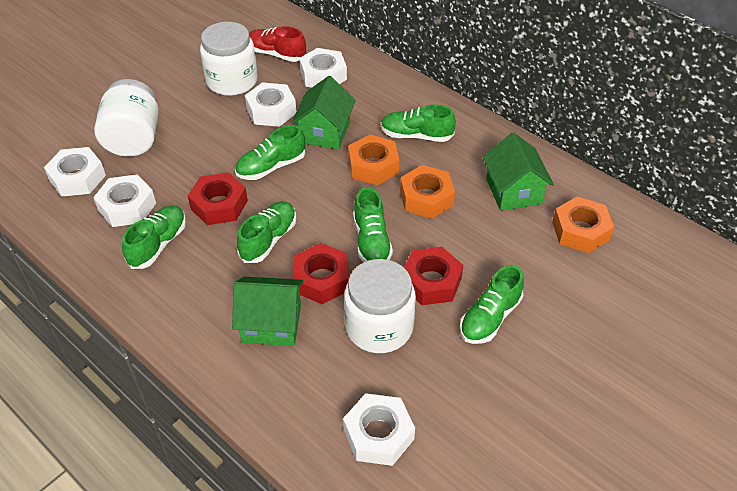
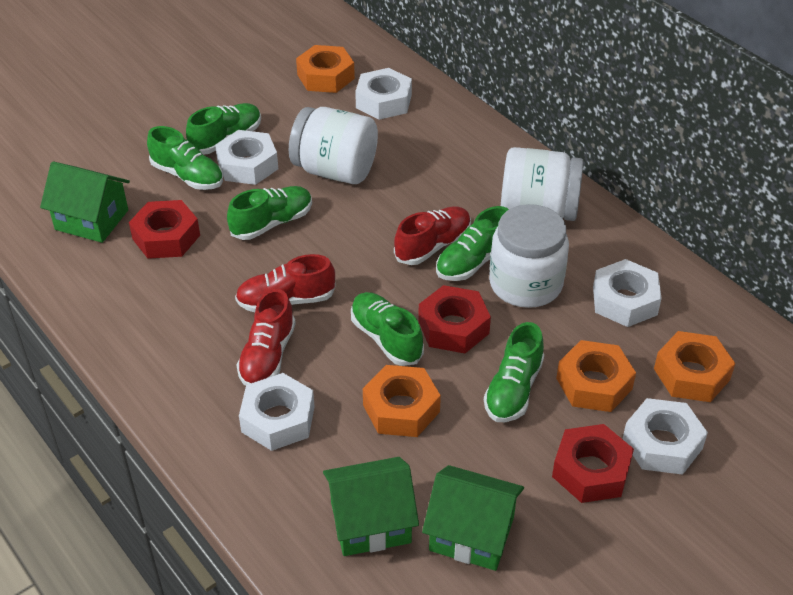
orange nut: [348,134,399,185] [400,165,455,219] [552,196,614,253] = 3 -> [296,45,355,93] [363,365,441,437] [556,340,636,412] [654,331,735,402] = 4
red shoe: [249,26,306,62] = 1 -> [235,254,336,312] [237,289,296,386] [394,206,471,265] = 3

